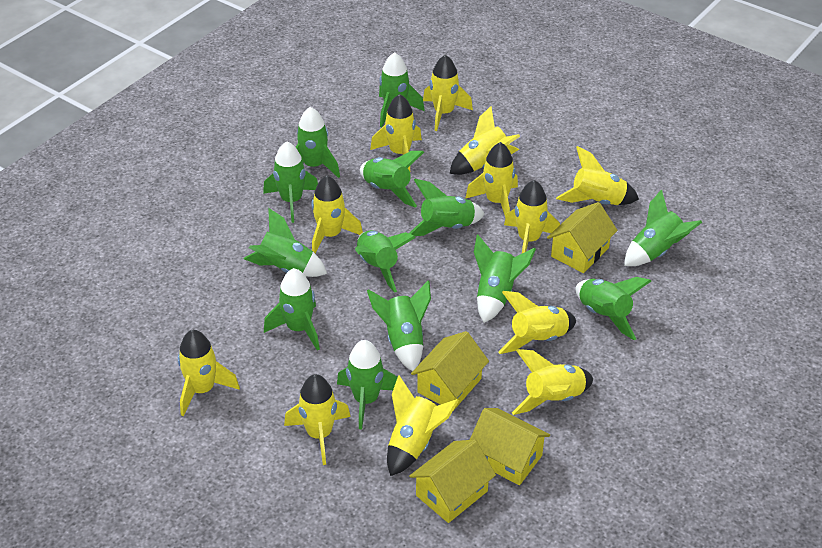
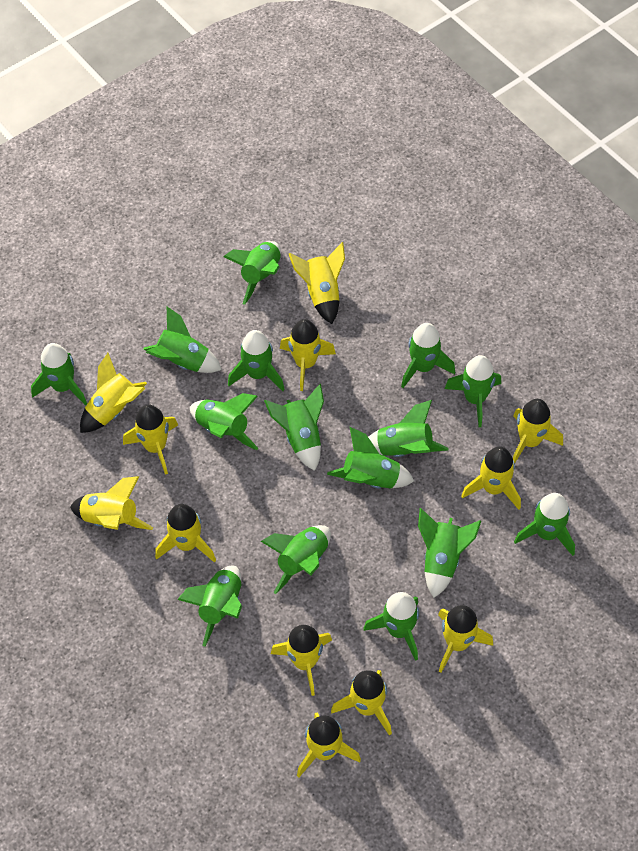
green rocket: [244,208,327,277] [263,142,318,223] [264,268,320,351] [296,107,340,178] [337,340,398,430] [355,230,416,293] [360,151,424,208] [367,280,431,371] [379,52,425,127] [409,179,485,236] [474,235,536,323] [576,277,651,340] [624,189,702,266] = 13 -> [31,343,87,406] [143,307,222,373] [177,565,242,647] [190,393,258,450] [224,241,281,305] [228,330,285,391] [261,525,331,594] [264,384,324,471] [327,427,414,489] [363,592,419,661] [368,400,448,457] [401,323,455,388] [418,508,481,598] [444,355,501,427] [514,493,575,556] = 15
yellow house: [409,440,496,523] [411,331,489,411] [470,408,550,485] [547,202,618,273] = 4 -> none = 0

